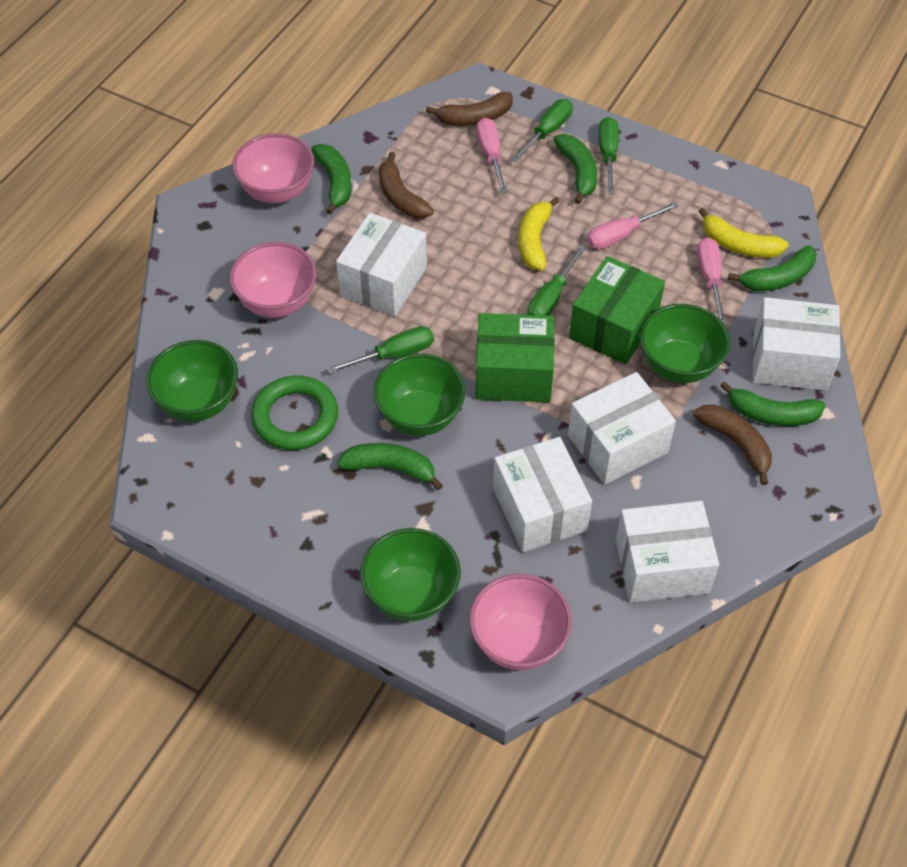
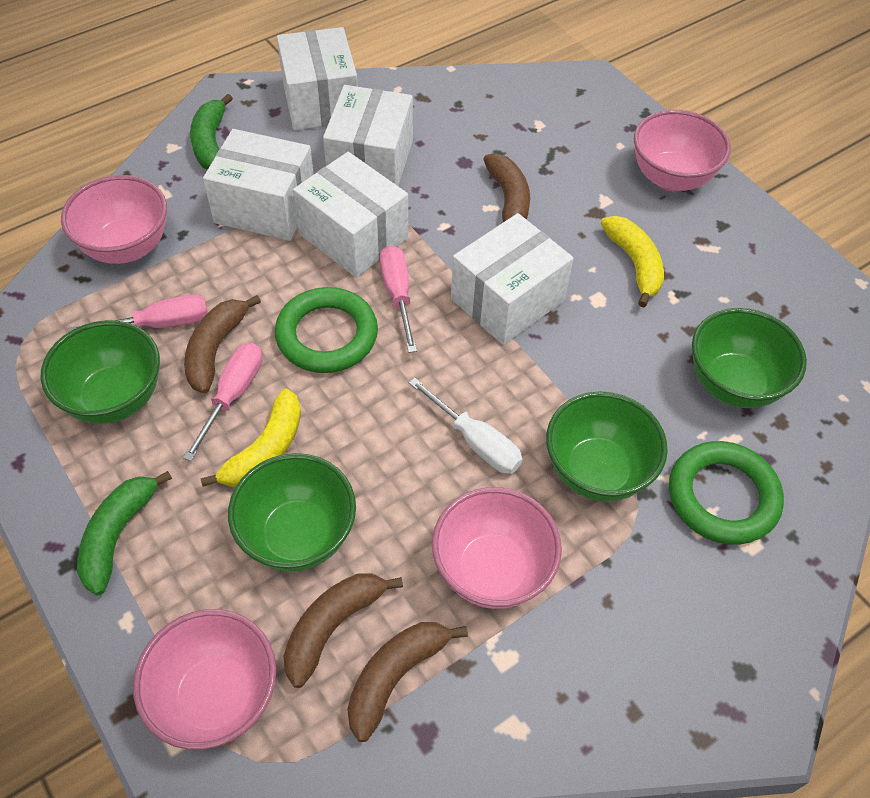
brown banana: [379,152,434,219] [426,92,513,126] [693,405,772,485] = 3 -> [184,295,261,393] [283,573,403,688] [347,622,468,742] [483,153,530,222] = 4
green banana: [311,144,352,215] [337,443,443,490] [553,134,597,204] [720,381,826,426] [728,245,817,291] = 5 -> [77,471,172,595] [190,94,233,170] = 2
green box: [476,313,555,402] [569,256,665,364] = 2 -> none = 0
green ring: [251,375,338,450] = 1 -> [275,287,378,373] [669,441,784,545] = 2
green screwdriver: [328,326,434,374] [511,99,573,162] [527,245,586,316] [599,117,619,194] = 4 -> none = 0
pink bowl: [230,242,317,318] [232,133,314,203] [469,574,572,670] = 3 -> [61,175,167,264] [133,609,276,750] [432,487,562,609] [634,110,731,191] = 4
white screwdriver: none = 0 -> [409,378,523,474] = 1

